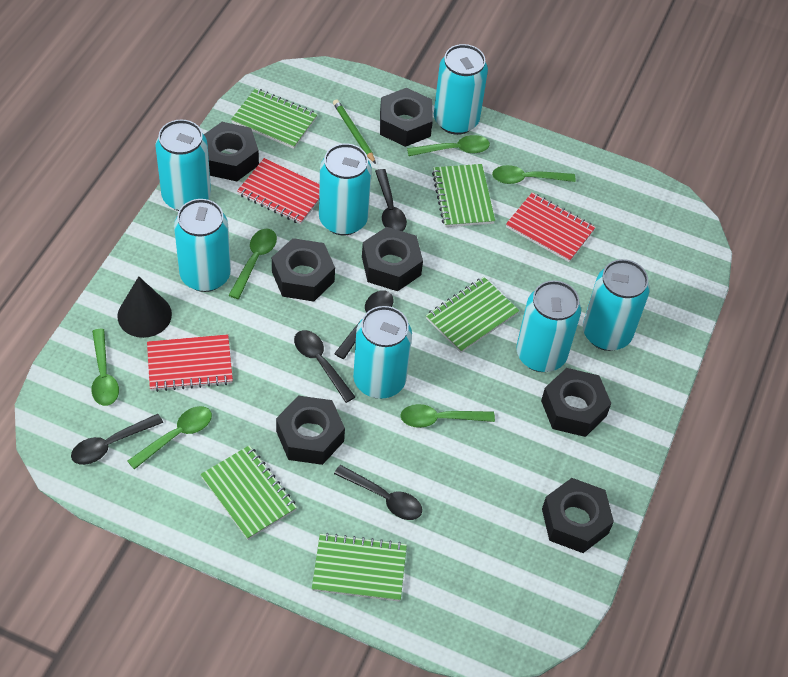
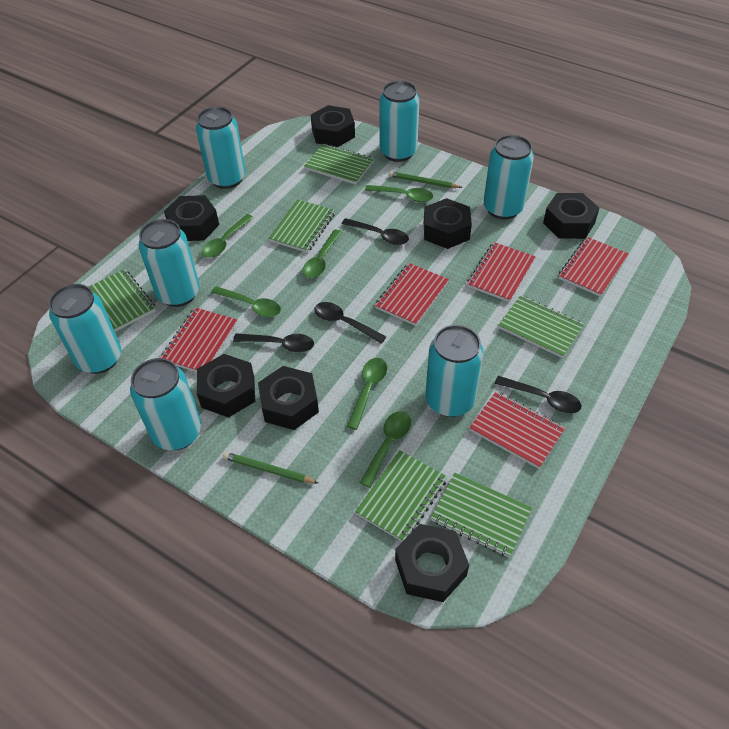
black cone: [117,276,172,338] = 1 -> none = 0
black spoon: [71,414,163,465] [294,330,355,403] [334,290,394,359] [334,465,422,520] [375,169,407,231] = 5 -> [233,333,314,352] [315,302,386,344] [342,218,409,245] [495,376,582,413] = 4
green notebook: [200,445,297,540] [231,88,318,149] [312,533,407,602] [426,277,519,353] [432,164,495,227] = 5 -> [89,269,156,332] [269,199,335,253] [304,144,374,185] [355,450,447,542] [431,473,532,557] [498,295,584,358] = 6
green pencil: [333,99,376,164] = 1 -> [223,452,318,483] [388,171,462,188] = 2
red notebook: [147,334,233,392] [237,158,320,224] [506,193,596,262] = 3 -> [161,307,237,372] [375,263,449,326] [467,242,535,302] [469,392,565,469] [558,237,628,297] = 5

